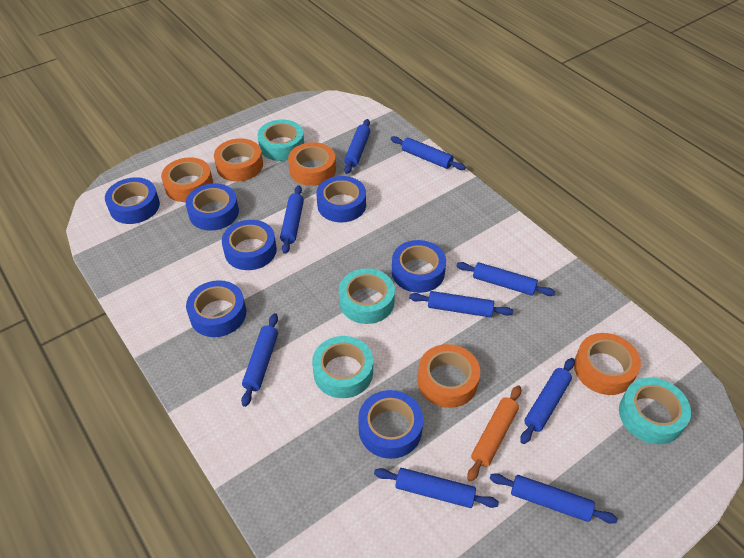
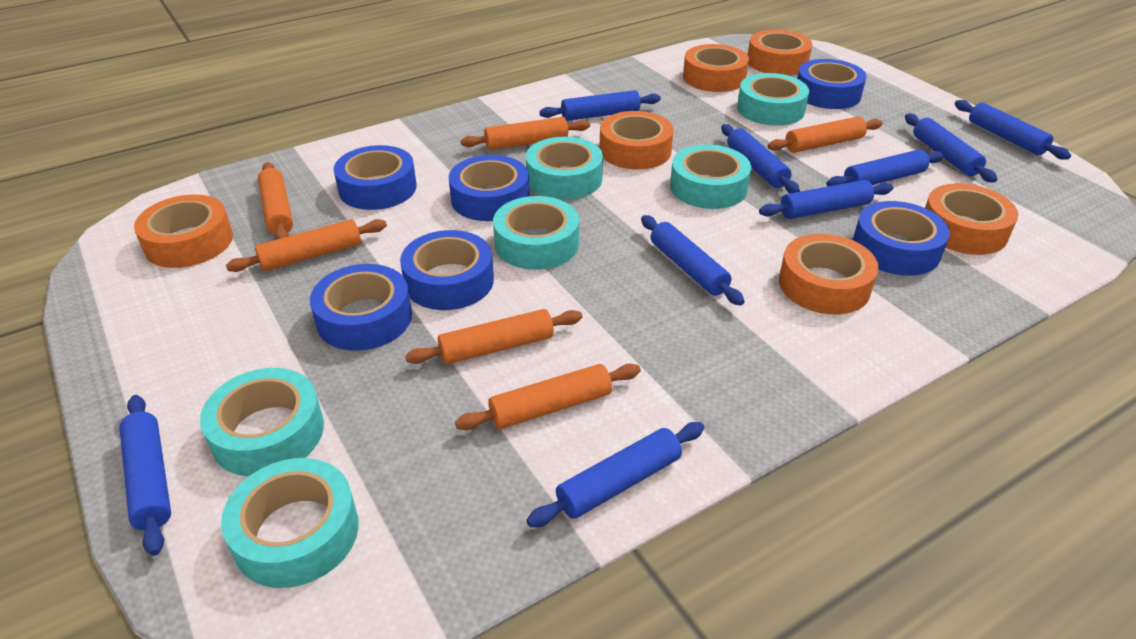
blue tape: [105,177,160,224] [186,183,239,231] [186,280,246,337] [222,220,277,270] [316,176,366,222] [358,390,423,459] [392,240,446,293] = 7 -> [310,264,412,351] [334,145,417,210] [400,230,494,310] [449,155,530,221] [797,59,867,109] [853,201,950,276] = 6
orange rolling pin: [467,385,521,481] = 1 -> [226,219,387,272] [258,162,293,240] [405,309,582,364] [455,364,641,430] [461,117,590,150] [768,116,883,153] = 6
orange tape: [161,157,213,202] [214,138,263,182] [288,142,336,186] [417,344,480,408] [574,333,641,395] = 5 -> [134,194,233,268] [599,111,674,169] [683,44,749,92] [748,30,813,75] [779,234,879,314] [925,183,1018,255] = 6
turquoise tape: [257,120,304,161] [312,336,373,398] [339,268,395,324] [619,377,691,445] = 4 -> [200,368,324,477] [221,458,359,588] [493,196,579,270] [526,137,603,200] [670,145,751,209] [737,73,809,126] = 6

